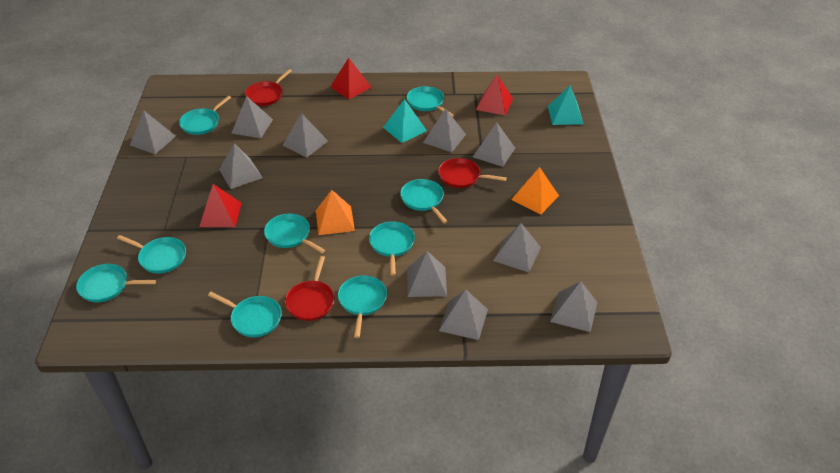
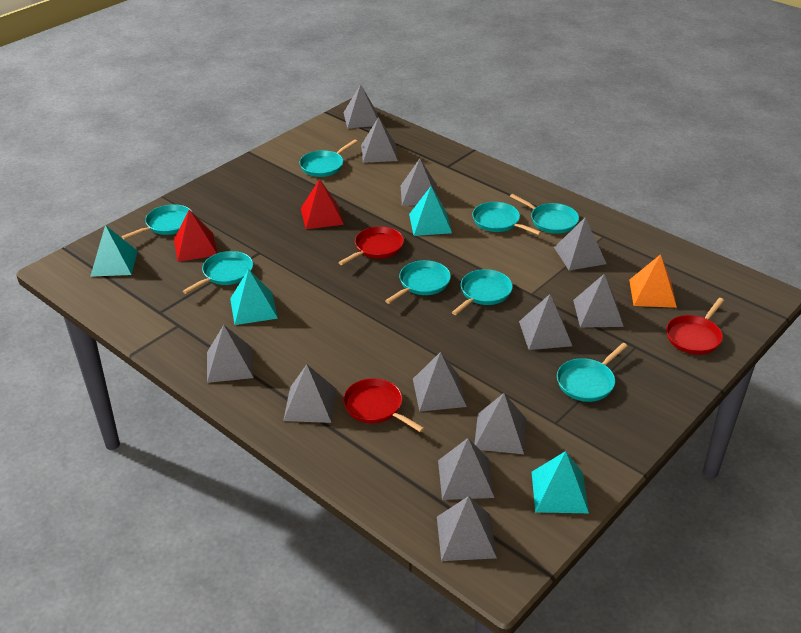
grey pyramid: [130,111,176,154] [219,143,263,189] [232,96,273,138] [282,113,328,158] [407,251,447,297] [423,108,466,152] [439,289,488,340] [473,122,515,167] [493,223,541,272] [550,281,598,332] = 10 -> [207,325,254,383] [283,364,337,423] [344,84,378,129] [361,117,398,163] [401,159,438,206] [413,352,467,412] [437,496,497,561] [438,438,495,500] [475,393,526,454] [519,294,572,350] [554,217,607,270] [573,274,624,328] = 12
orange pyramid: [316,190,355,235] [511,167,559,215] = 2 -> [629,254,677,308] = 1
red pyramid: [199,184,242,227] [330,58,372,99] [476,75,513,116] = 3 -> [174,209,217,262] [301,179,344,229] = 2
turquoise pan: [76,264,156,302] [117,235,186,274] [179,96,231,135] [208,292,282,337] [264,214,325,253] [338,276,387,338] [369,221,415,276] [400,179,448,223] [407,86,454,117] = 9 -> [122,204,191,240] [183,251,253,294] [299,139,358,177] [385,260,451,304] [452,269,513,315] [472,202,542,235] [510,194,579,234] [557,343,627,402] = 8
turquoise pyramid: [383,99,427,143] [548,85,583,125] = 2 -> [91,225,138,276] [230,269,278,325] [409,186,452,236] [532,451,589,513] = 4

